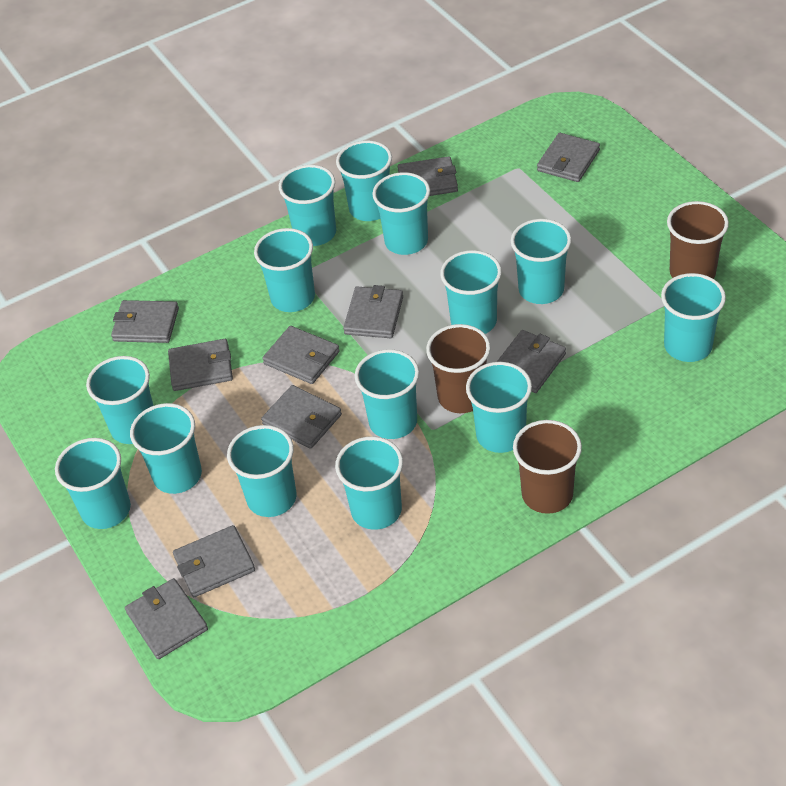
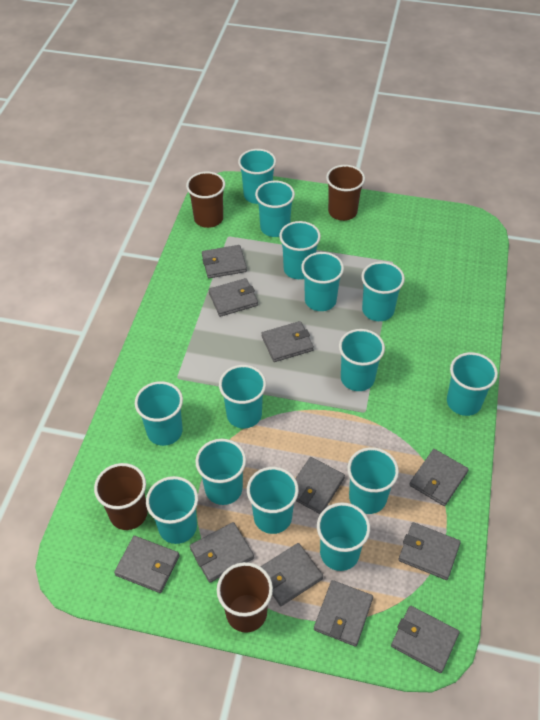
brown cup: [426,324,490,413] [513,420,582,514] [667,201,729,279] = 3 -> [94,463,148,530] [186,171,225,228] [217,562,273,633] [326,165,365,221] = 4
grey wallet: [111,300,179,343] [125,578,208,659] [168,339,233,391] [173,525,255,597] [261,385,342,449] [262,326,340,384] [343,285,403,338] [398,156,458,196] [497,330,566,393] [537,133,600,182] = 10 -> [114,536,180,593] [190,522,254,583] [202,245,247,278] [209,278,258,317] [260,543,323,606] [262,321,314,362] [295,457,345,514] [314,580,373,647] [391,606,460,673] [398,522,461,580] [409,449,469,506] = 11

